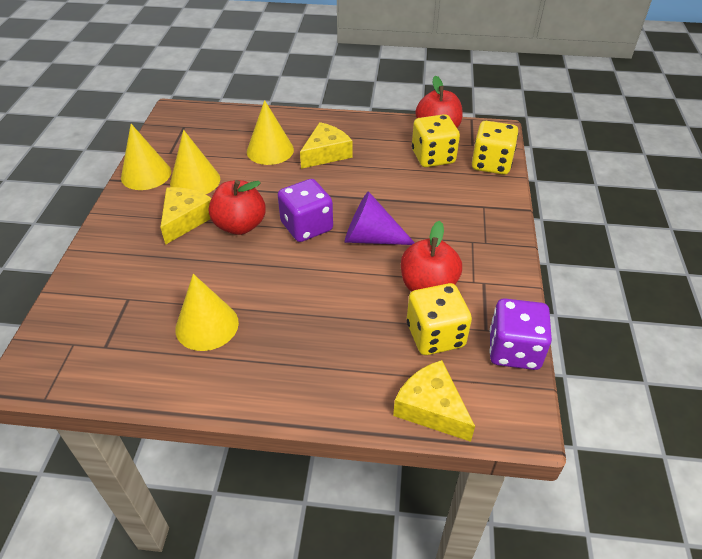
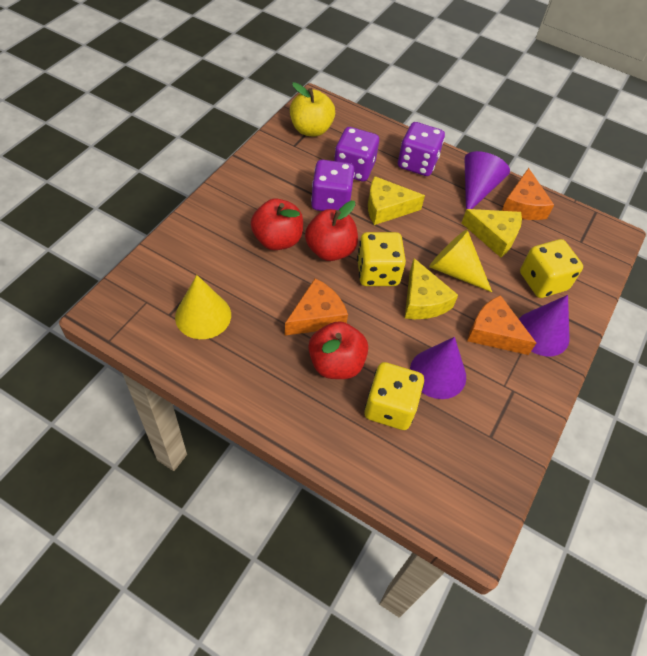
orange cheese: none = 0 -> [285,278,348,335] [467,295,536,355] [502,168,554,220] = 3
purple cone: [345,191,415,245] = 1 -> [410,337,466,399] [465,151,510,209] [519,295,570,356] = 3
purple dice: [278,179,333,242] [489,298,552,370] = 2 -> [311,160,355,211] [334,127,379,182] [398,122,445,176] = 3
yellow apple: none = 0 -> [290,82,335,136] = 1
yellow cone: [121,124,171,190] [170,130,220,194] [175,274,239,351] [247,100,294,165] = 4 -> [175,275,231,339] [429,230,492,292] = 2

